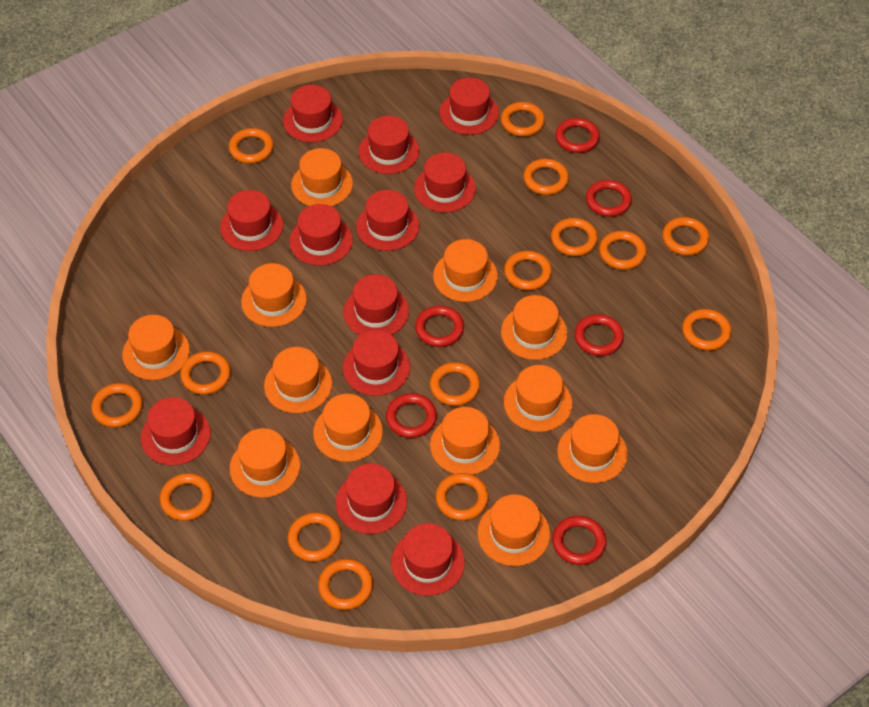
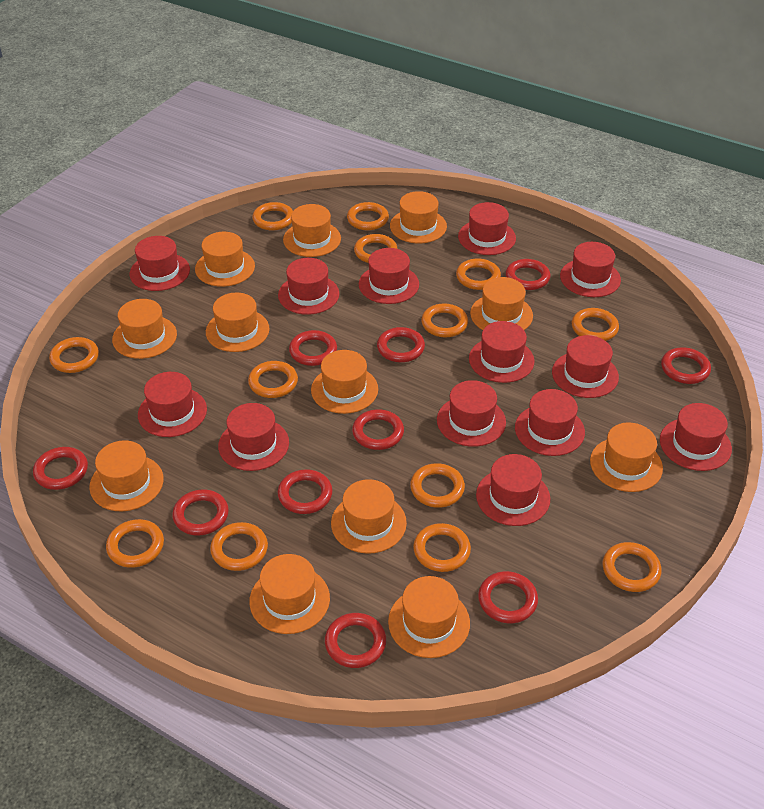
orange ring: [91,383,143,427] [160,473,213,521] [180,351,231,395] [229,128,274,164] [288,512,342,562] [318,559,373,610] [430,362,480,406] [435,473,489,521] [501,102,545,137] [504,251,552,290] [523,159,569,195] [551,218,598,256] [599,231,647,270] [662,217,710,256] [682,309,732,351] = 15 -> [49,337,99,373] [106,519,164,568] [210,522,268,571] [248,361,298,398] [252,202,293,231] [347,202,389,230] [354,234,398,263] [410,463,465,508] [413,523,471,572] [421,304,468,337] [456,259,501,290] [572,308,619,341] [602,542,661,592] = 13
red hat: [141,397,211,465] [220,190,283,251] [283,85,343,142] [289,204,353,266] [335,463,407,534] [343,274,409,335] [343,330,410,396] [356,190,419,251] [359,116,419,174] [391,523,465,596] [414,153,476,212] [439,78,499,135] = 12 -> [130,236,190,291] [138,372,207,437] [218,403,289,471] [278,258,339,315] [359,248,419,304] [437,380,506,447] [458,202,516,255] [469,321,535,383] [476,454,550,526] [515,389,585,456] [552,335,619,398] [560,242,621,297] [660,403,732,471] = 13
red ring: [386,393,437,438] [415,305,464,347] [552,516,606,565] [555,118,600,153] [574,314,624,356] [586,180,632,217] = 6 -> [33,447,88,490] [172,489,229,536] [278,469,333,514] [289,330,337,366] [325,613,386,668] [352,409,404,450] [377,327,425,362] [478,571,538,623] [506,259,551,290] [661,347,711,384] = 10

